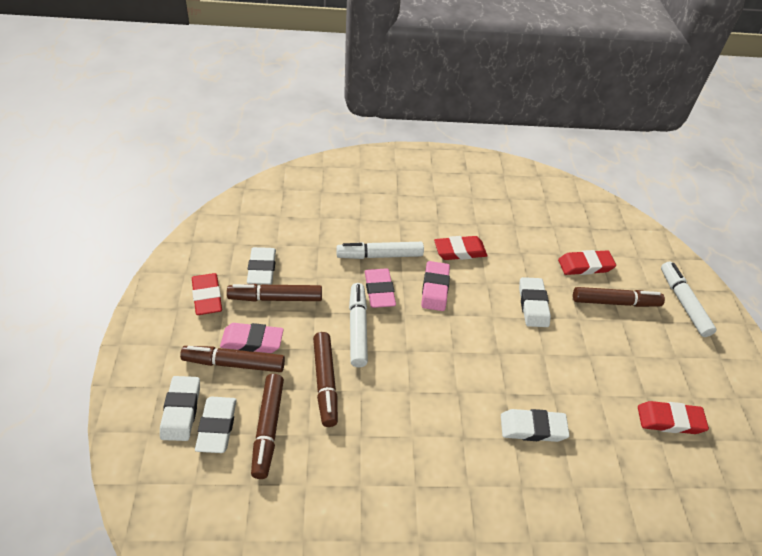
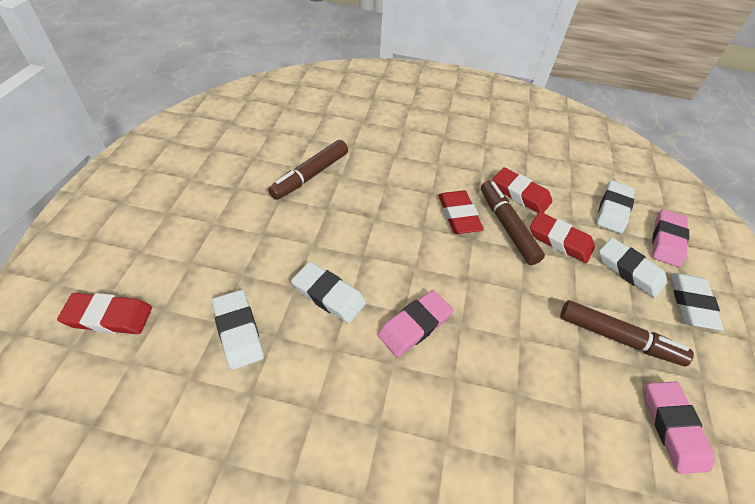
brown marker: [180,346,285,372] [227,284,322,302] [251,374,284,479] [313,332,338,427] [573,287,665,307] = 5 -> [268,140,348,200] [481,180,545,265] [560,300,694,366] = 3
white marker: [336,242,424,259] [349,283,368,368] [661,262,716,337] = 3 -> none = 0

